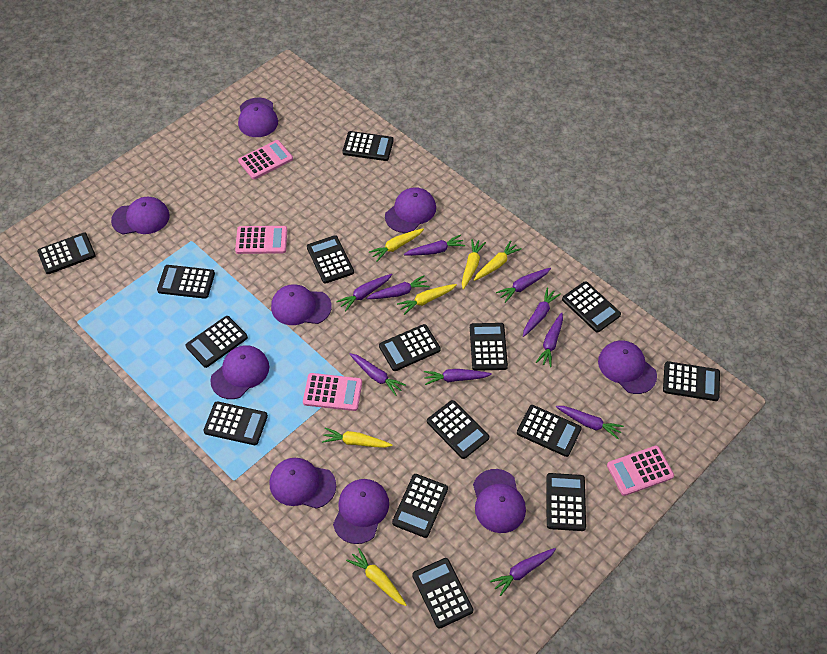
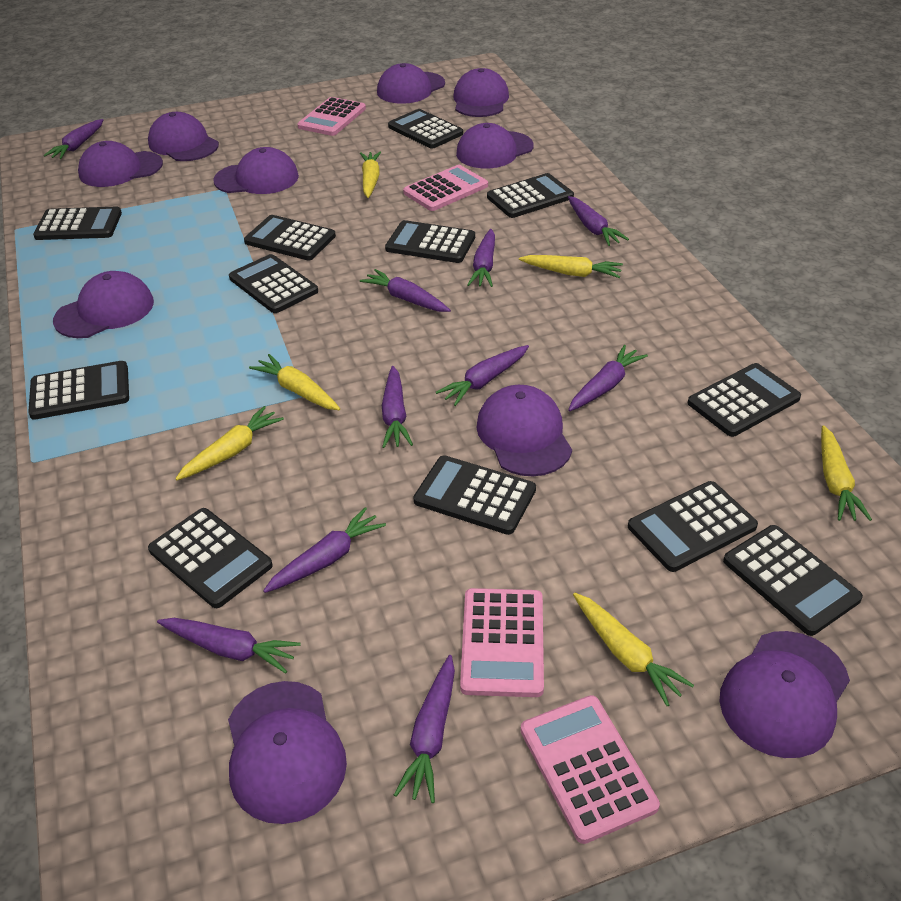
black calculator: [37,232,96,274] [157,265,215,299] [186,316,248,368] [203,401,268,445] [307,235,354,284] [342,131,394,161] [379,324,441,371] [392,474,448,538] [412,558,474,629] [427,400,489,459] [470,323,508,371] [517,405,582,457] [546,473,586,531] [562,281,621,332] [663,361,720,401] = 15 -> [28,361,129,420] [33,207,122,240] [148,508,273,608] [229,254,318,313] [244,215,336,261] [385,220,475,263] [388,109,463,149] [414,455,536,535] [487,173,574,218] [628,481,758,572] [688,363,801,437] [723,525,863,636] = 12
purple cap: [111,197,170,234] [210,345,269,399] [238,98,278,137] [269,458,336,509] [271,284,332,325] [333,479,389,544] [385,187,436,233] [473,469,526,533] [598,340,657,394] = 9 -> [53,271,154,338] [78,141,163,187] [148,112,219,161] [213,147,299,194] [228,681,347,824] [377,63,445,104] [453,68,509,117] [456,123,534,168] [476,385,572,476] [719,631,850,758] = 10

